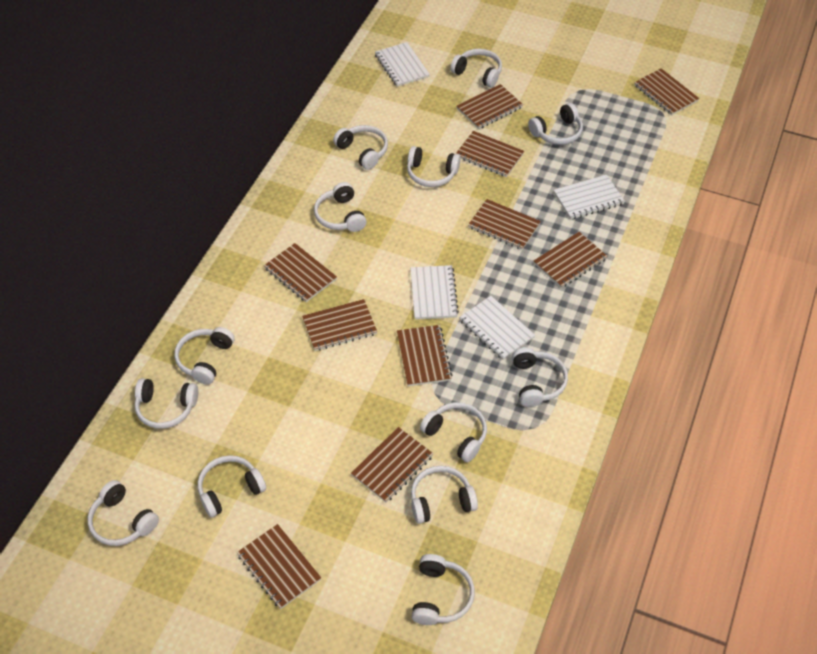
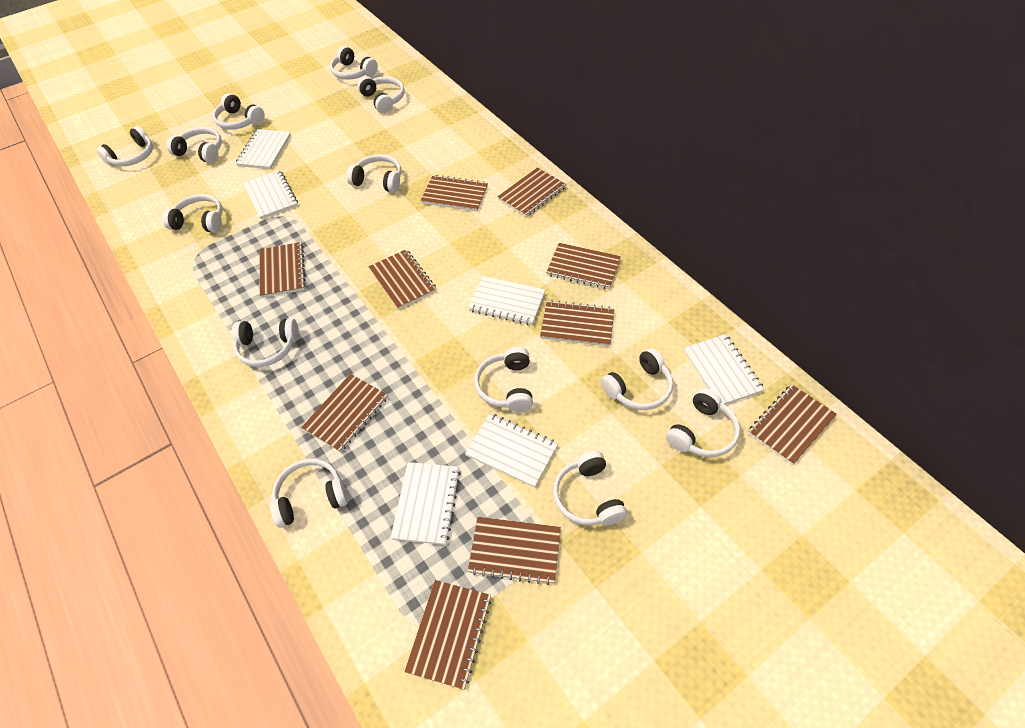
white notebook: [375,42,430,87] [410,265,459,320] [459,296,535,360] [554,175,625,220] = 4 -> [235,129,291,169] [243,170,298,219] [391,462,461,545] [465,413,558,488] [468,276,545,325] [684,334,765,405] = 6

